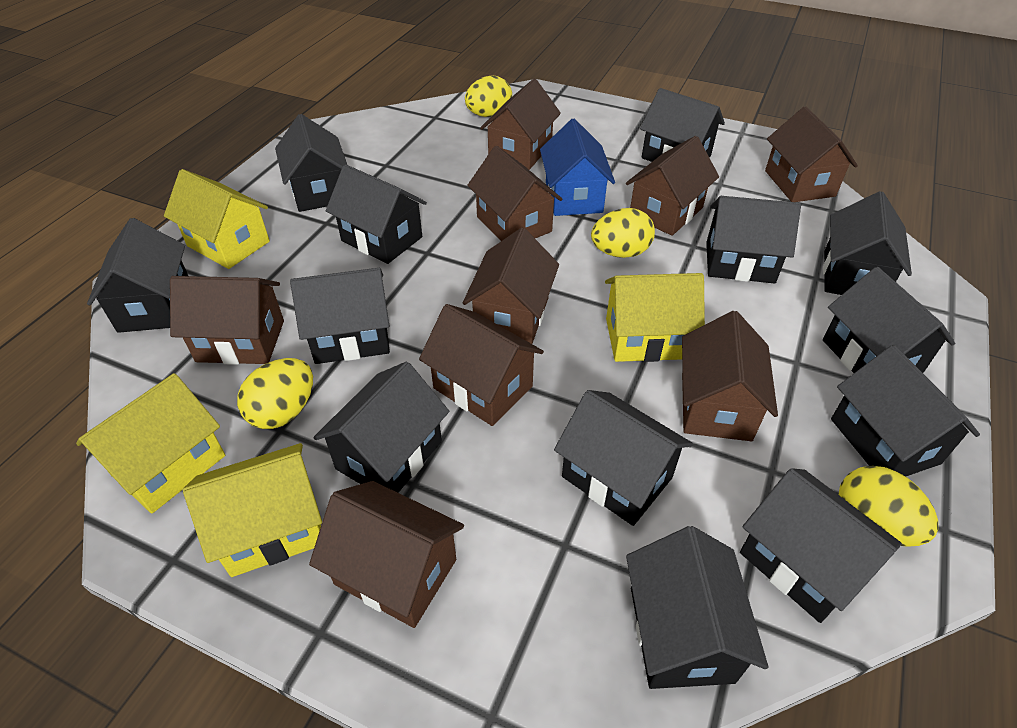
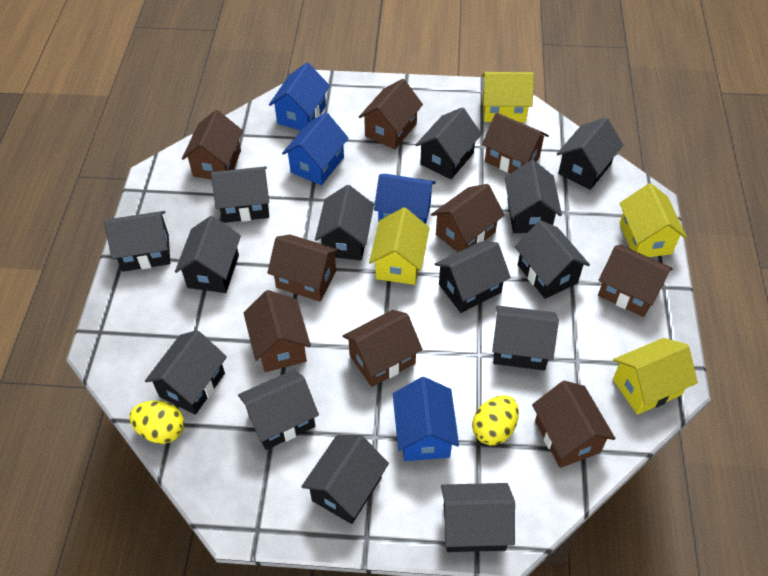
black house: [87,218,188,333] [275,114,347,212] [290,268,390,364] [313,362,449,493] [326,164,427,264] [554,390,693,526] [626,526,768,689] [640,88,725,162] [706,196,801,283] [740,468,902,623] [823,191,912,295] [823,267,955,373] [831,345,980,477] = 13 -> [104,211,170,272] [145,330,227,415] [175,216,241,293] [211,166,269,223] [238,369,319,450] [301,435,389,524] [315,185,374,260] [415,107,482,179] [434,242,511,313] [441,483,515,552] [492,306,559,370] [505,160,562,233] [515,220,590,299] [557,118,623,190] = 14
blue house: [540,119,615,216] = 1 -> [269,63,330,130] [282,113,349,185] [374,174,436,224] [393,377,459,461] = 4
yellow egg: [237,358,313,429] [465,75,512,117] [591,208,655,258] [839,466,938,547] = 4 -> [129,401,184,444] [472,395,519,445] = 2

